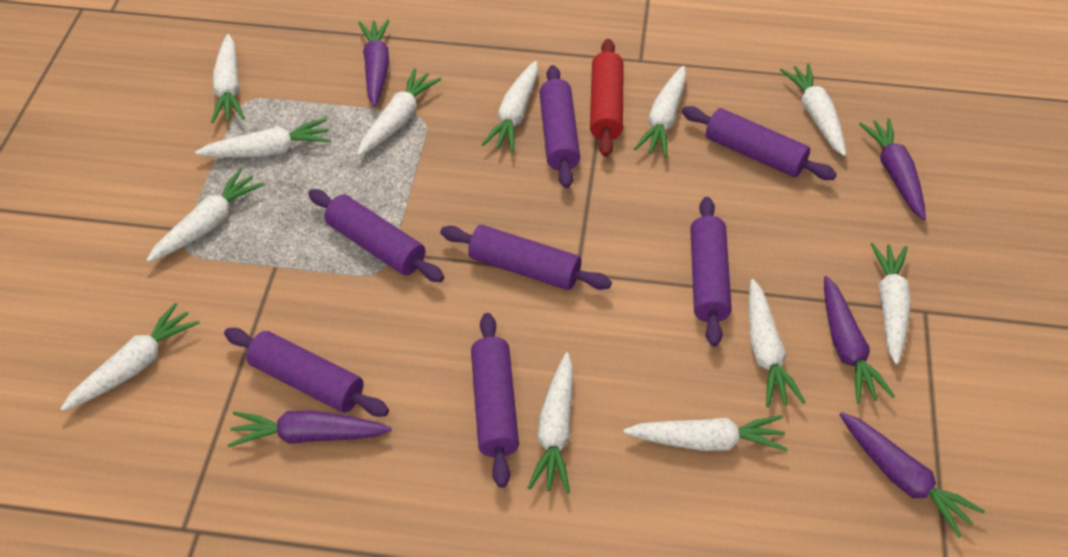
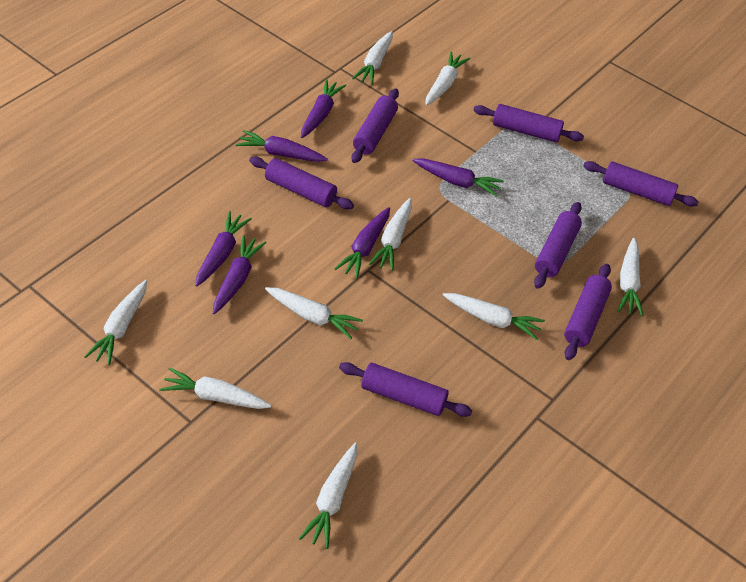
purple carrot: [227,410,392,447] [359,19,390,107] [824,276,895,404] [839,412,985,537] [859,118,926,220] = 5 -> [195,211,252,287] [213,235,267,314] [236,130,328,162] [301,79,346,138] [335,207,390,279] [412,158,504,197] = 6
red rolling pin: [590,39,624,157] = 1 -> none = 0
white carrot: [61,303,200,411] [146,169,264,262] [195,118,331,157] [211,34,245,123] [357,68,442,156] [481,61,538,152] [528,352,573,493] [623,415,788,451] [634,66,686,157] [749,279,805,407] [780,63,846,156] [871,243,911,365] = 12 -> [84,280,147,365] [160,368,272,409] [265,287,363,339] [299,442,357,549] [352,31,393,85] [369,198,412,271] [425,52,470,105] [443,293,545,340] [617,238,644,317] = 9

